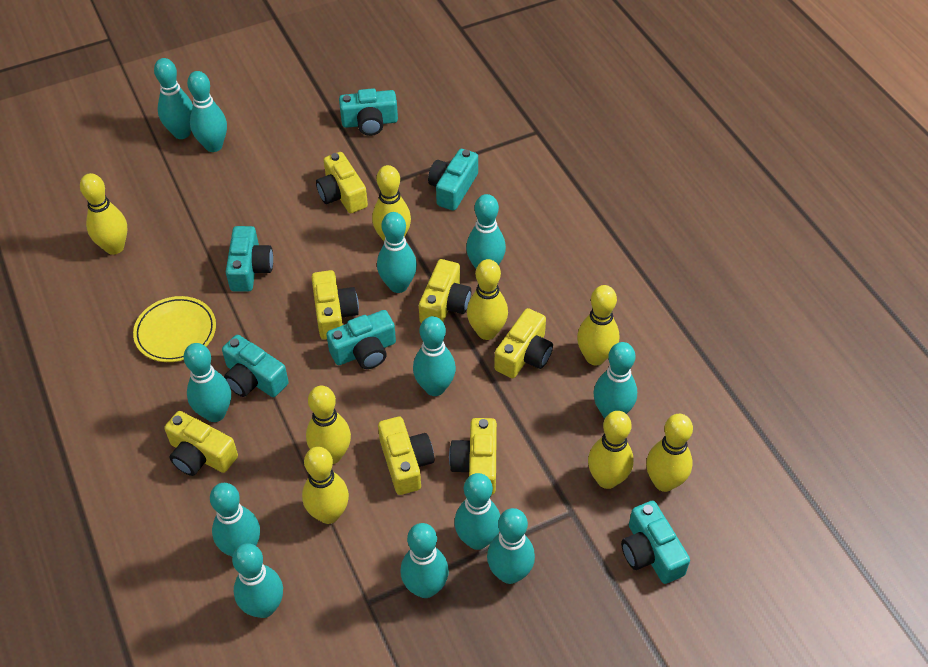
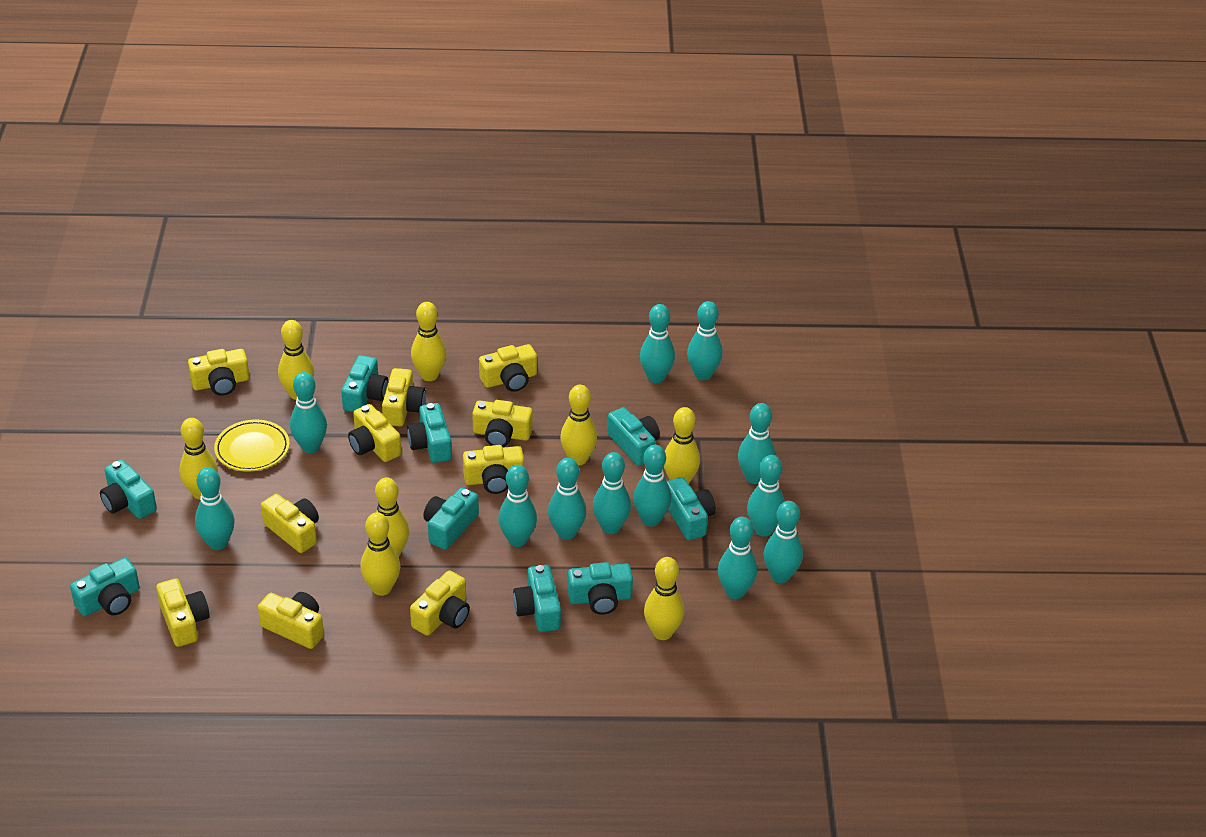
turquoise camera: [222,335,289,397] [226,226,273,292] [326,310,396,369] [339,88,398,136] [428,149,478,211] [621,501,690,584] = 6 -> [70,558,140,616] [100,459,157,519] [341,355,388,412] [407,403,452,463] [423,487,479,550] [513,565,561,632] [567,562,633,615] [607,407,660,466] [667,477,716,540] = 9
yellow camera: [165,411,238,476] [311,270,359,340] [316,152,368,213] [378,417,434,495] [419,259,471,323] [449,418,497,495] [494,308,553,378] = 7 -> [156,578,210,647] [188,349,249,396] [258,592,324,649] [261,494,319,553] [348,404,401,462] [382,368,426,427] [410,570,470,636] [463,445,524,494] [472,400,533,447] [479,344,537,392] = 10

